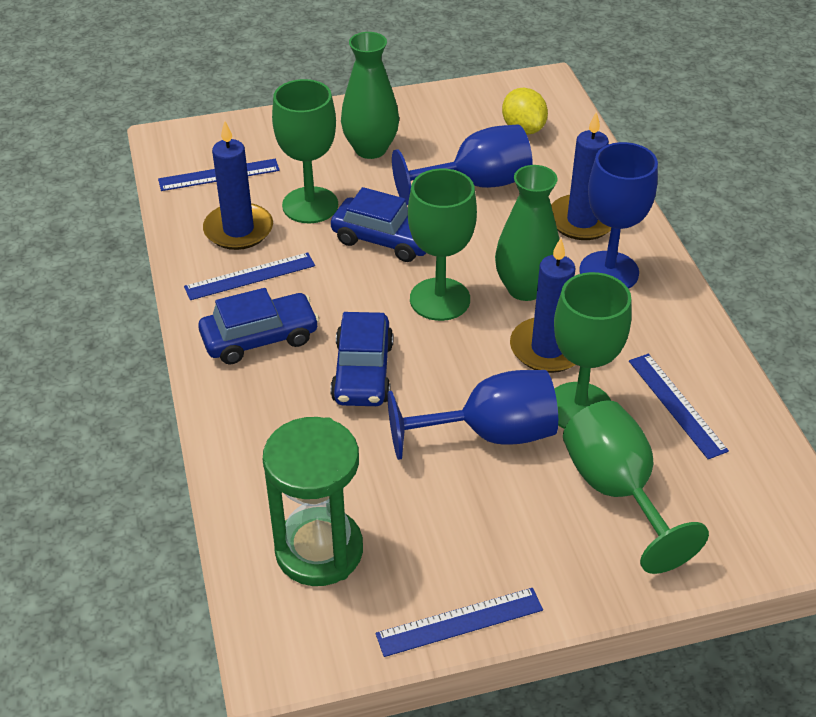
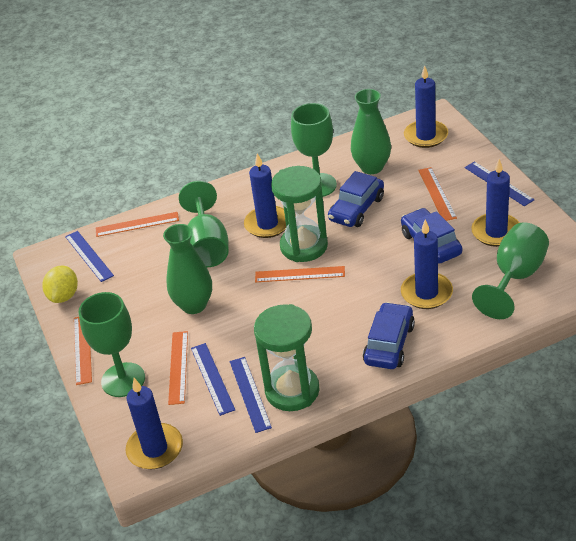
blue candle: [203,121,273,250] [510,238,575,373] [551,111,611,240] = 3 -> [126,378,183,469] [244,153,286,238] [401,220,453,309] [404,66,448,148] [471,159,520,247] = 5
blue goblet: [387,370,558,460] [392,124,533,205] [579,142,658,289] = 3 -> none = 0
green hourglass: [263,417,363,586] = 1 -> [254,304,320,411] [271,166,328,262] = 2
orange ruler: none = 0 -> [74,317,92,385] [96,212,179,237] [168,331,188,405] [255,266,345,282] [418,167,457,221] = 5

